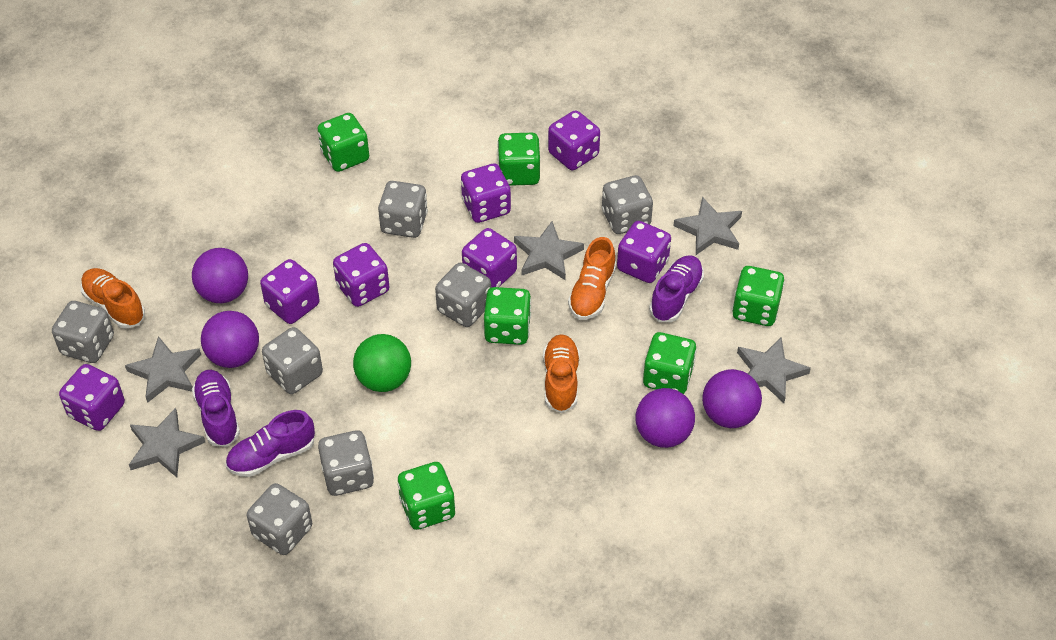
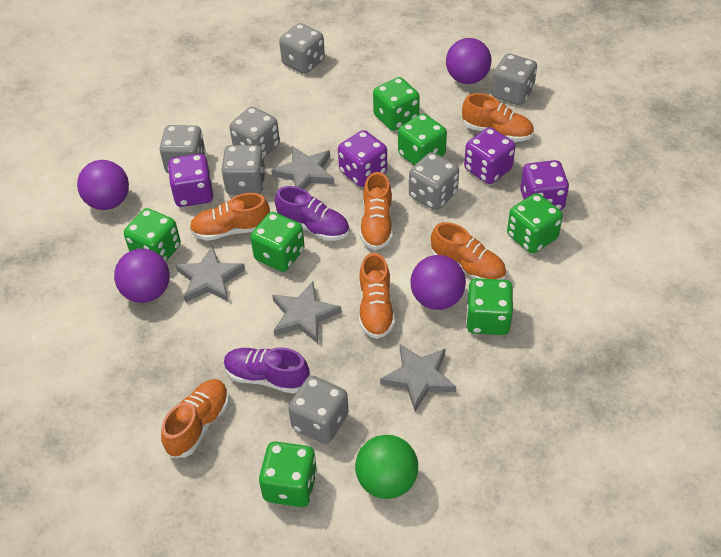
green dice: [317,113,369,172] [398,462,455,530] [484,287,531,345] [497,133,540,186] [643,332,697,394] [732,266,785,326] = 6 -> [124,208,181,261] [250,212,305,272] [259,441,317,507] [373,77,420,131] [398,113,447,166] [466,278,513,335] [507,193,563,254] = 7
grey star: [125,336,201,403] [129,408,205,477] [514,221,584,280] [673,197,742,255] [737,338,811,403] = 5 -> [175,246,245,303] [271,146,334,190] [272,282,342,344] [380,344,456,411] = 4
orange shoe: [81,268,145,329] [543,334,580,413] [568,237,616,320] = 3 -> [161,379,229,458] [190,193,270,241] [359,253,395,339] [360,172,393,250] [431,222,506,280] [462,93,534,142] = 6
purple dice: [59,364,125,431] [260,259,320,324] [333,243,389,307] [461,163,511,223] [462,228,517,287] [548,110,600,170] [617,221,671,283] = 7 -> [168,154,213,207] [338,130,387,187] [464,127,515,184] [520,160,569,210] = 4
purple shoe: [192,370,240,447] [226,410,315,477] [649,255,704,322] = 3 -> [224,347,309,394] [275,186,350,241] = 2

